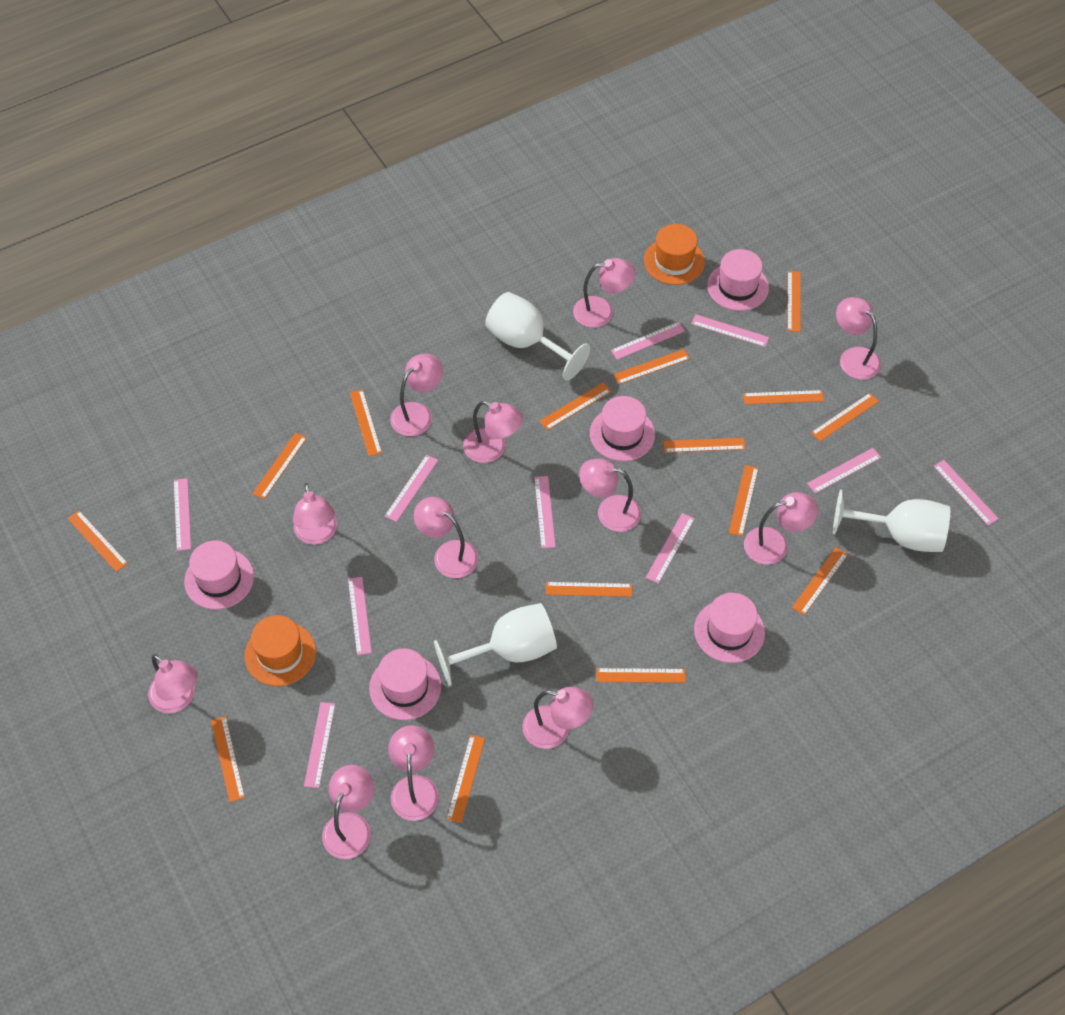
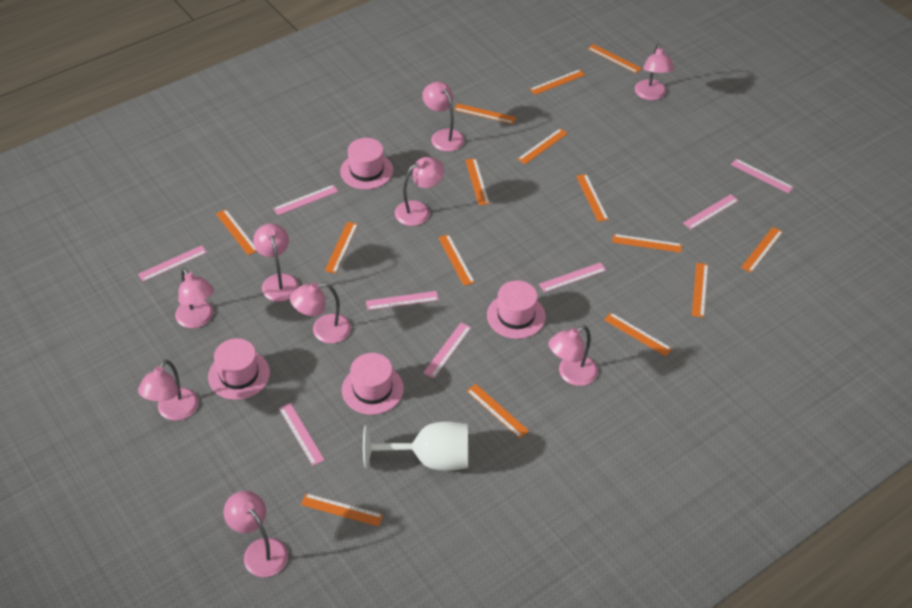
orange hat: [244,615,316,686] [644,224,705,285] = 2 -> none = 0
pink hat: [184,541,254,609] [369,648,441,720] [590,396,655,461] [694,593,765,663] [707,249,769,311] = 5 -> [208,338,270,400] [340,138,393,189] [342,353,404,415] [487,281,546,339] = 4
pink lamp: [148,654,198,713] [293,483,337,545] [322,765,374,859] [388,725,439,821] [390,354,443,436] [414,497,478,578] [463,401,523,463] [522,687,593,749] [573,258,635,328] [579,459,641,532] [744,492,818,565] [836,297,881,380] = 12 -> [138,360,198,421] [175,268,214,328] [224,491,288,577] [253,224,299,302] [290,283,351,343] [395,157,444,226] [422,82,464,152] [549,325,598,386] [635,44,674,100] = 9
pink ruler: [174,478,191,551] [304,702,335,788] [348,577,372,655] [385,455,438,522] [534,476,556,548] [611,322,685,360] [646,513,695,584] [691,314,769,347] [807,448,881,493] [934,460,999,525] = 10 -> [138,245,207,282] [273,185,338,215] [279,403,325,466] [366,291,439,310] [423,323,471,378] [539,262,606,292] [683,194,739,229] [731,159,794,193] = 8
white goblet: [434,603,557,686] [485,292,590,381] [833,490,950,552] = 3 -> [363,421,468,471] = 1

